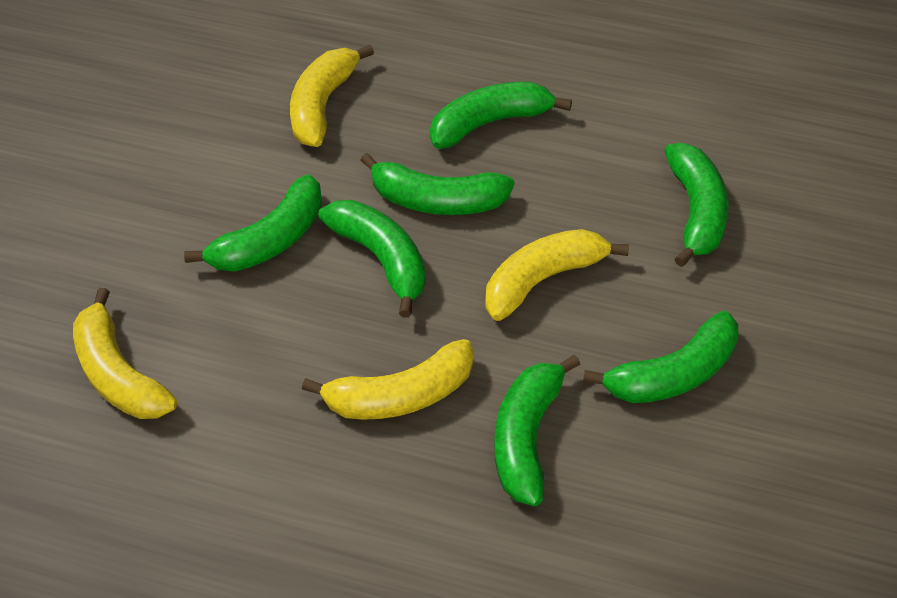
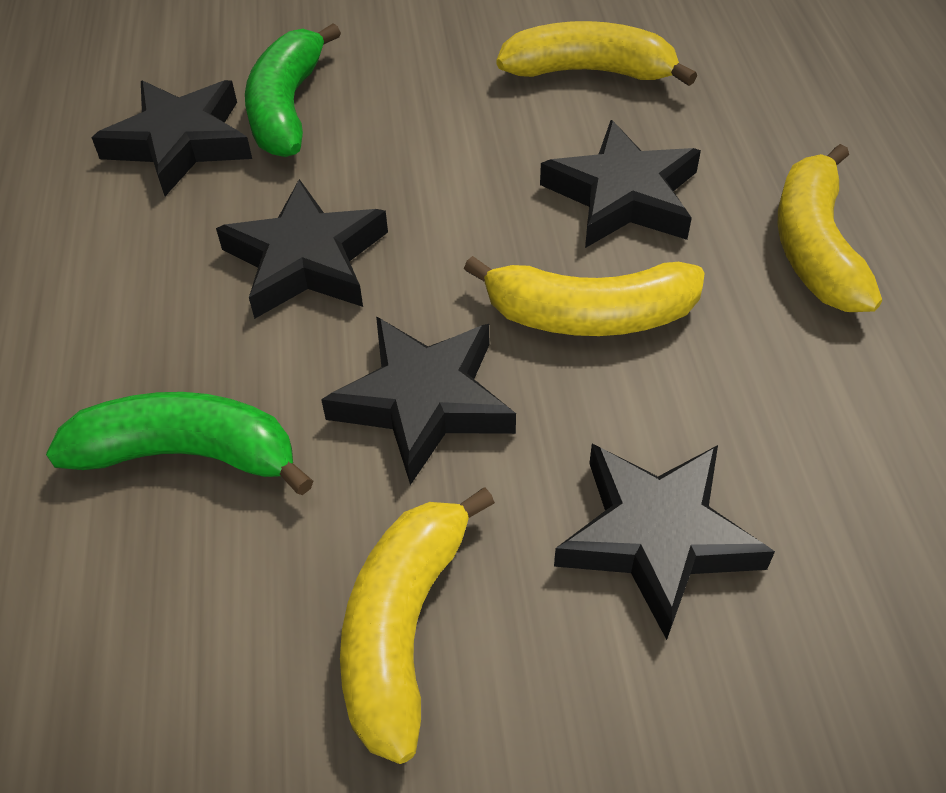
black star: none = 0 -> [91,80,252,196] [216,179,388,319] [321,316,516,485] [540,120,701,248] [554,444,775,640] = 5
green banana: [184,175,322,272] [318,200,425,318] [360,153,514,215] [430,82,572,149] [494,355,581,506] [583,311,738,403] [665,143,729,267] = 7 -> [46,392,313,495] [245,23,341,157] = 2

